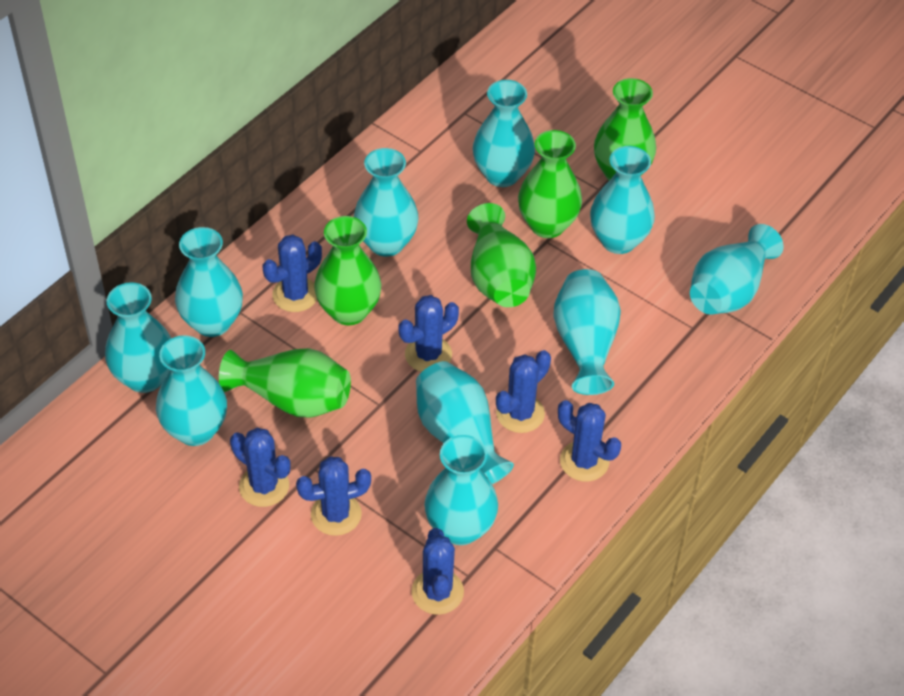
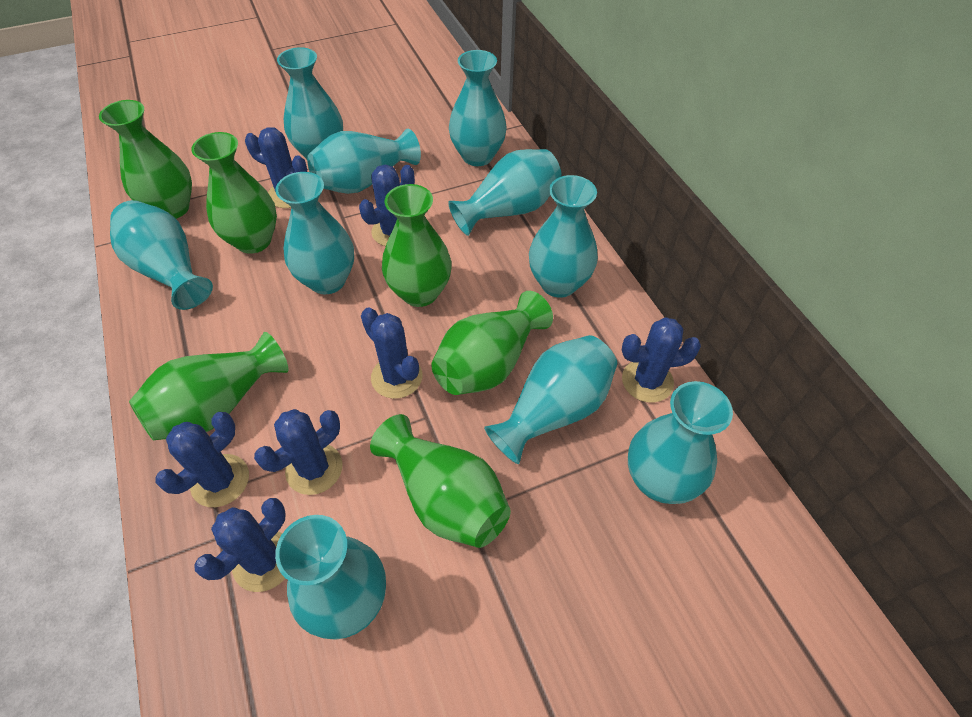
green vase: [219,348,351,417] [314,216,381,325] [467,203,536,307] [518,130,582,238] [594,78,656,180] = 5 -> [99,100,192,219] [129,332,288,440] [191,132,277,254] [370,414,511,548] [382,184,452,307] [431,291,553,395] = 6

